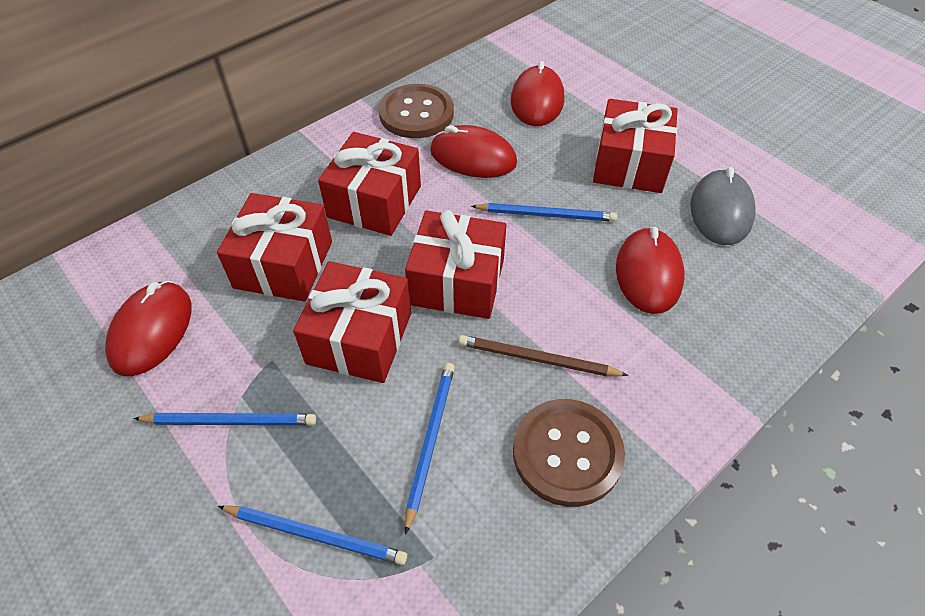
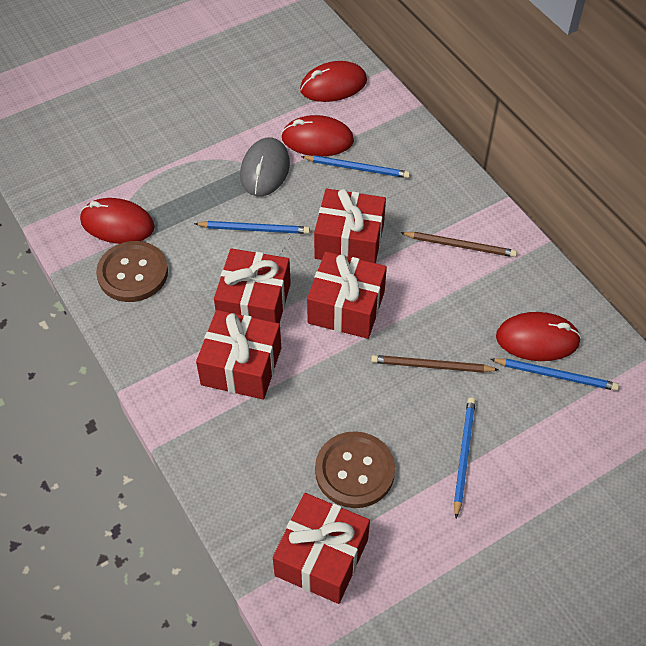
brown pencil: [459,335,628,376] = 1 -> [371,355,499,373] [401,232,517,257] = 2

